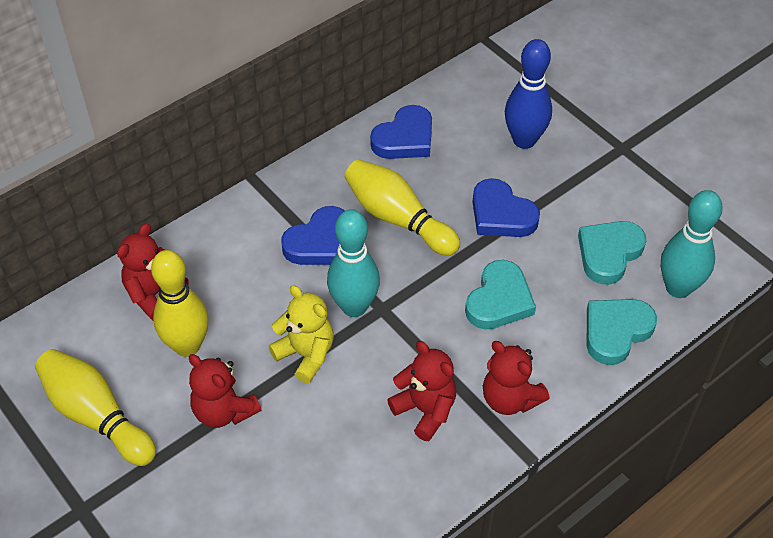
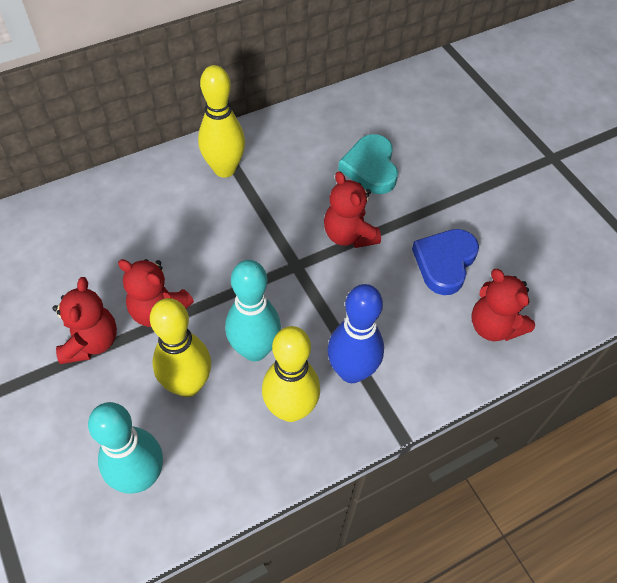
blue heart: [281,206,345,265] [370,105,432,159] [473,178,540,237] = 3 -> [412,229,479,295] = 1
turquoise heart: [465,260,536,330] [578,221,646,285] [587,299,657,365] = 3 -> [338,134,398,194] = 1
yellow teddy bear: [268,285,334,384] = 1 -> none = 0

